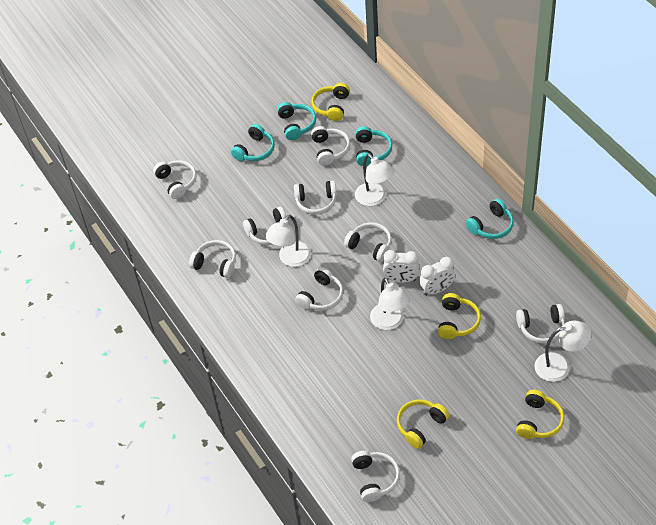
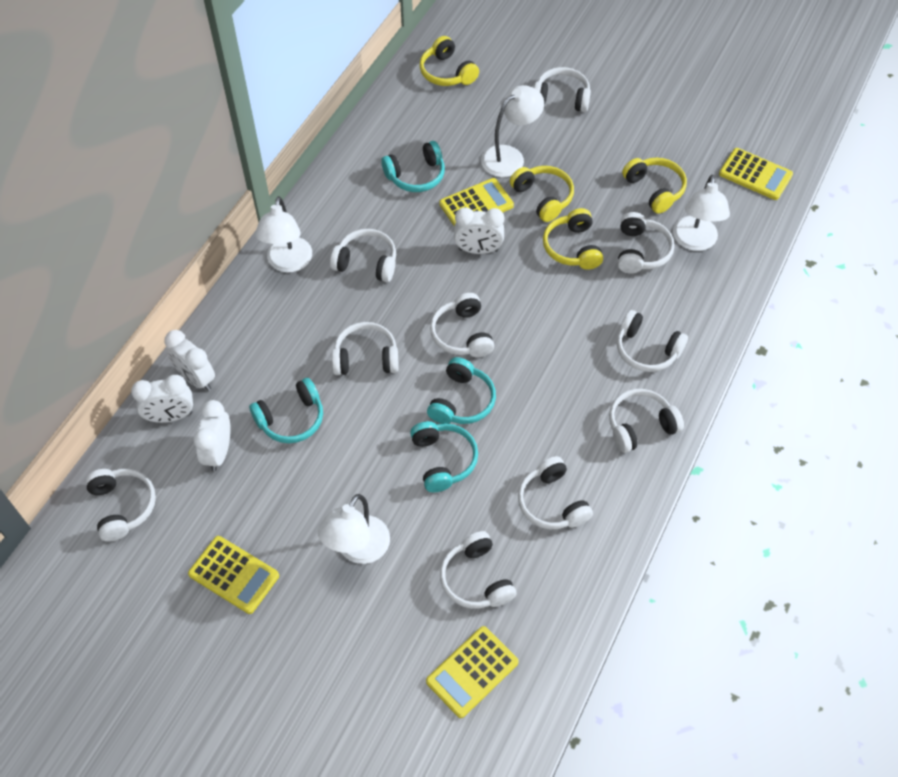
white clock: [383,250,419,283] [419,257,455,296] = 2 -> [131,375,193,423] [164,330,215,391] [193,400,231,471] [454,207,504,254] = 4
white headphones: [153,160,197,199] [189,240,236,278] [243,207,288,245] [294,180,337,215] [295,267,343,311] [311,126,350,166] [344,222,392,262] [351,451,400,502] [516,304,565,343] = 9 -> [85,469,156,541] [330,229,396,282] [332,322,399,375] [430,293,494,357] [440,531,516,609] [518,456,593,529] [534,67,591,112] [609,389,684,453] [617,310,688,372] [618,212,675,274] = 10
yellow calculator: none = 0 -> [188,536,279,614] [426,626,519,718] [439,178,514,227] [719,148,793,200] = 4

